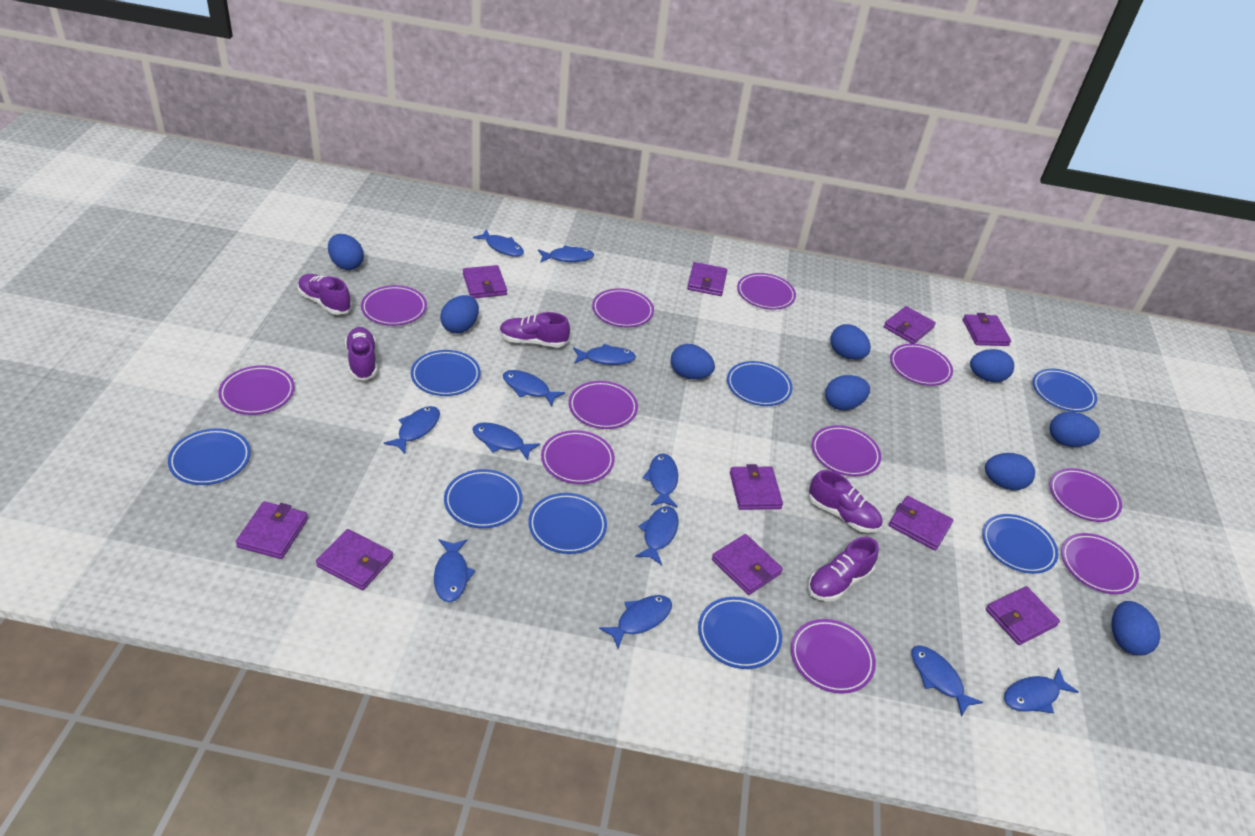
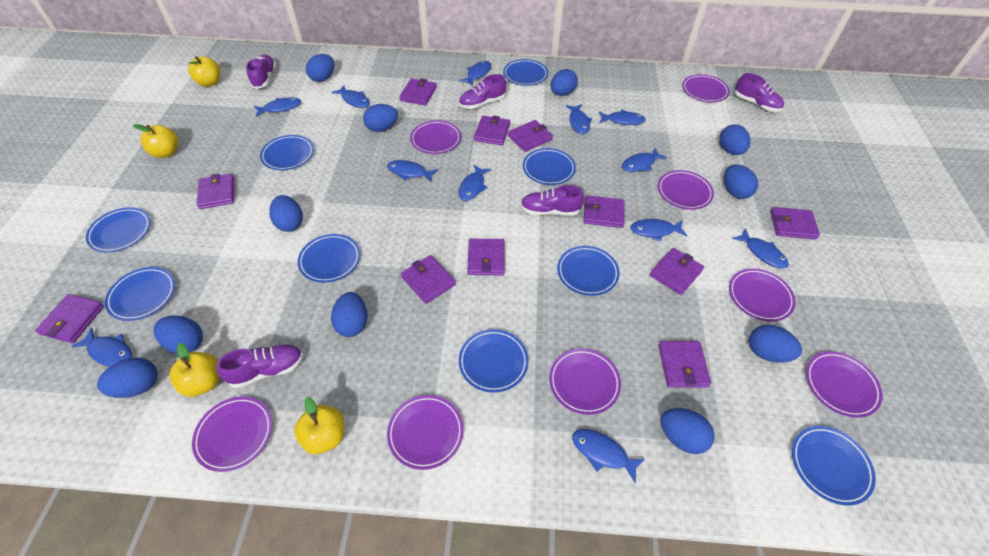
blue egg: [328,234,364,270] [440,295,479,333] [671,344,715,379] [825,375,870,410] [830,324,871,360] [970,349,1014,382] [985,453,1035,490] [1049,412,1100,447] [1111,601,1160,656] = 9 -> [97,358,158,398] [154,316,203,354] [269,195,303,232] [306,54,335,82] [331,292,368,337] [363,104,398,132] [551,69,578,96] [661,408,715,454] [719,124,751,155] [724,164,758,199] [749,325,802,363] = 11
blue plate: [168,428,251,485] [411,350,481,396] [444,469,522,528] [528,493,607,554] [698,597,782,669] [727,361,793,406] [982,514,1058,574] [1033,369,1097,412] = 8 -> [86,207,151,253] [105,267,175,321] [260,135,314,170] [298,234,360,283] [459,329,529,393] [503,59,548,86] [523,148,576,185] [557,246,620,296] [792,426,876,505] = 9
purple plate: [218,365,295,415] [361,285,427,326] [541,430,615,484] [569,381,638,429] [592,288,654,327] [737,273,796,310] [791,619,876,694] [811,425,881,476] [890,344,953,386] [1050,468,1122,522] [1061,533,1139,594] = 11 -> [192,397,272,472] [387,395,464,470] [410,120,461,154] [549,349,621,415] [658,170,714,210] [682,74,730,102] [729,268,796,322] [806,351,882,418] = 8
purple wallet: [236,501,308,559] [316,529,393,590] [463,265,507,298] [687,262,727,296] [712,534,783,595] [730,464,783,510] [884,306,936,344] [889,496,953,551] [963,313,1011,346] [986,586,1060,645] = 10 -> [35,294,104,343] [197,173,235,209] [399,78,437,106] [401,255,456,304] [467,239,505,275] [474,115,510,145] [508,120,553,152] [584,195,625,228] [650,248,704,295] [658,341,711,388] [770,207,820,240] = 11
yellow apple: none = 0 -> [133,124,179,158] [169,343,219,397] [188,56,221,87] [294,397,344,454] = 4

